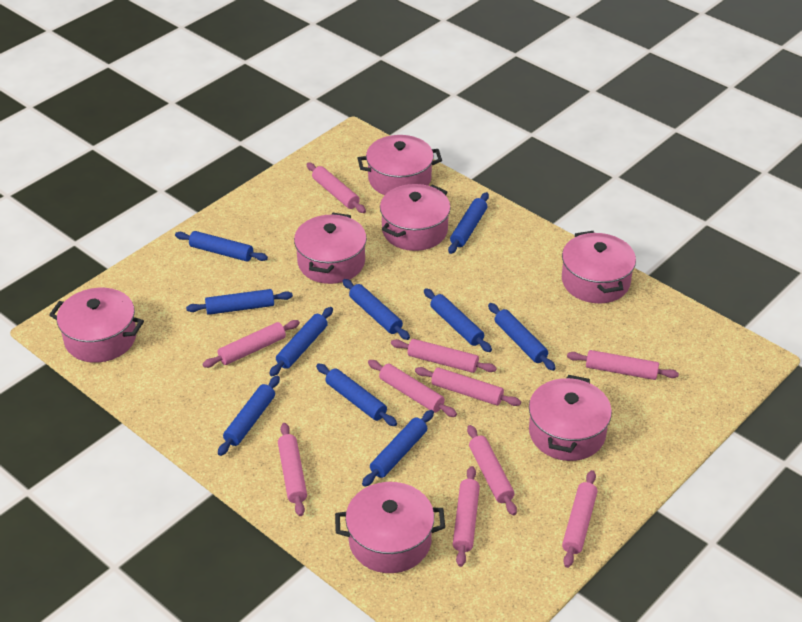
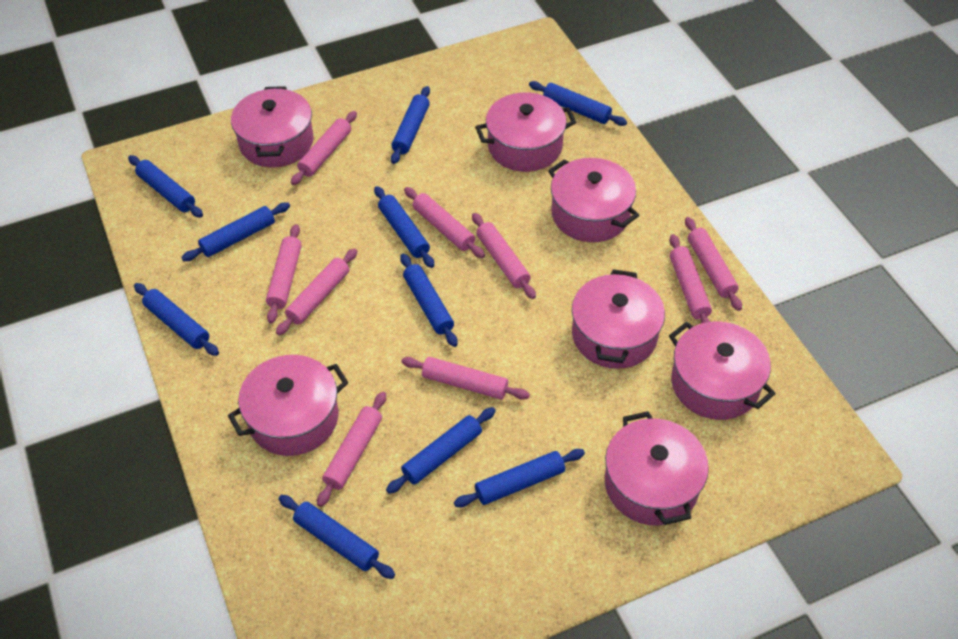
pink rolling pin: [202,320,300,368] [278,423,307,516] [306,162,366,213] [368,360,457,417] [391,339,497,373] [415,367,521,406] [453,466,480,567] [467,425,517,515] [562,470,598,568] [567,350,679,380] = 10 -> [266,224,302,323] [276,248,357,335] [291,111,357,185] [317,392,386,507] [401,357,530,400] [404,187,485,258] [472,213,536,299] [669,234,712,323] [685,217,742,311] = 9

